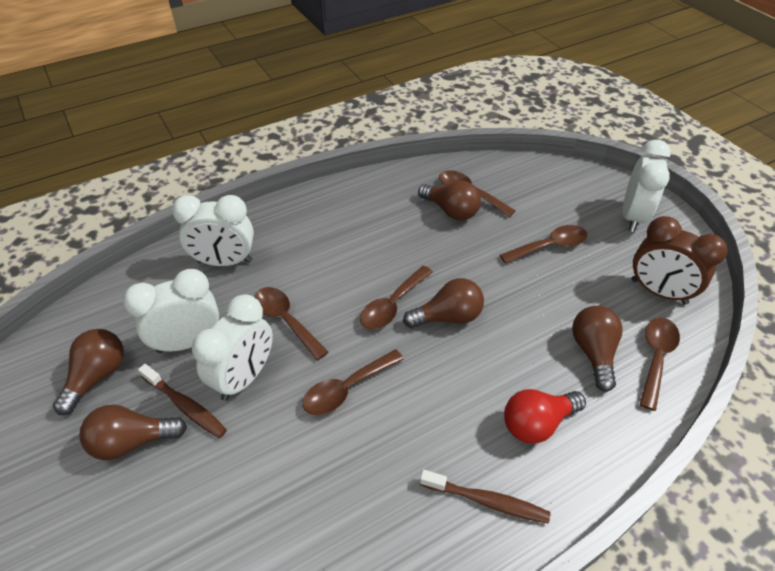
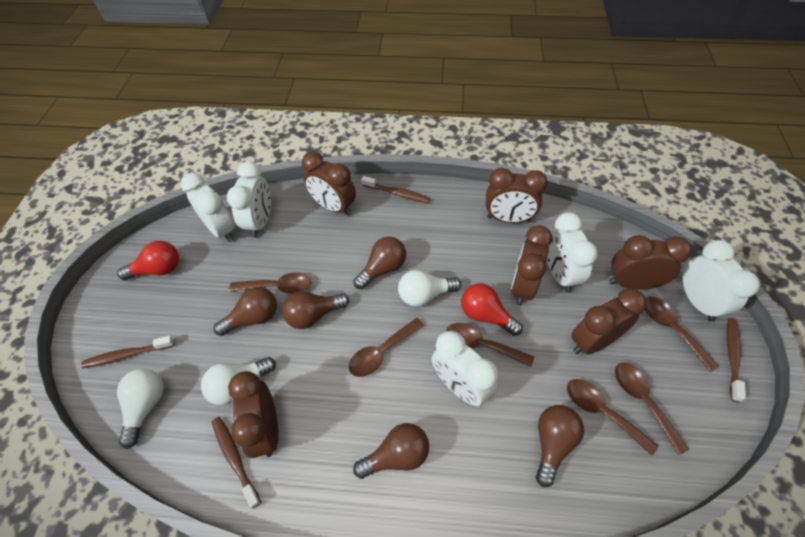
brown clock: [632,216,728,305] = 1 -> [228,371,279,458] [302,152,356,216] [486,168,548,223] [511,225,553,305] [571,288,647,354] [609,235,692,290] = 6
brown toothbrush: [138,364,227,438] [420,470,551,524] = 2 -> [81,336,175,369] [212,417,261,509] [361,176,430,203] [727,318,746,402] = 4
red light bulb: [504,389,586,444] = 1 -> [117,241,179,280] [461,283,523,336] = 2
white clock: [123,269,219,353] [172,195,254,266] [192,294,273,401] [623,140,671,232] = 4 -> [181,173,235,242] [227,162,271,238] [432,331,498,406] [547,212,598,293] [682,240,760,322] = 5
white light bulb: none = 0 -> [117,369,164,449] [201,357,276,405] [398,270,461,307] = 3

